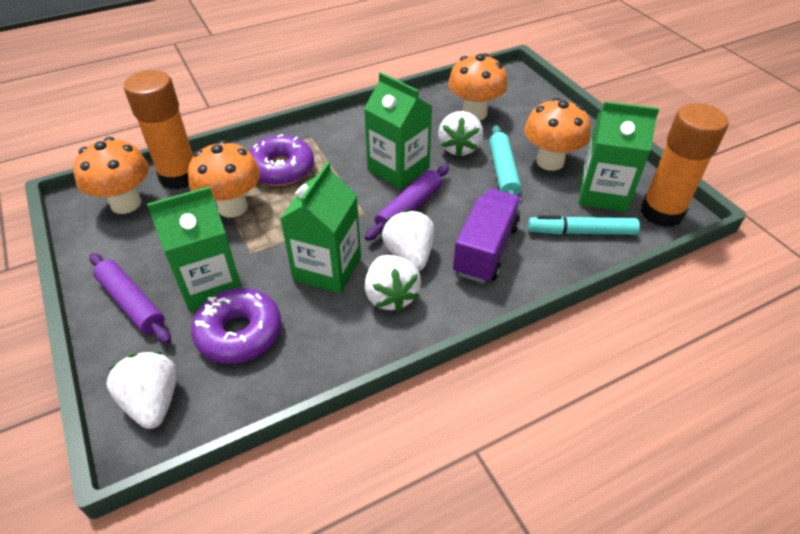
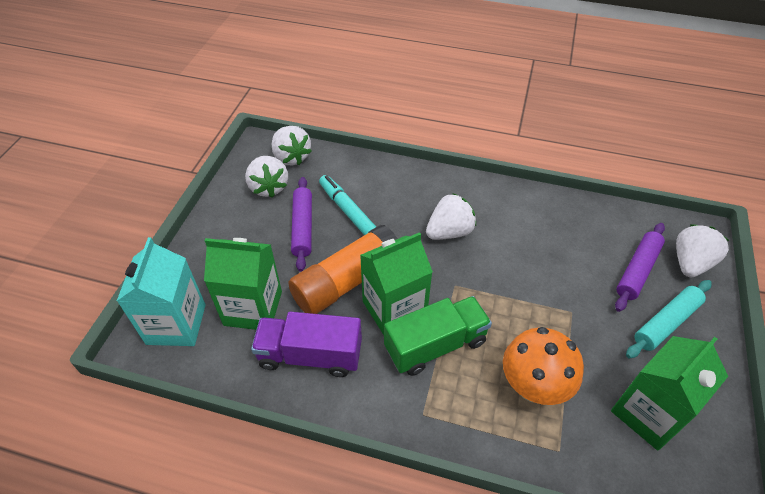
green carton: [147,186,242,312] [280,162,361,294] [364,72,433,189] [579,101,659,212] = 4 -> [204,238,282,330] [360,232,433,335] [611,336,728,451] = 3
green truck: none = 0 -> [384,296,492,376] = 1
orange glue stick: [124,70,193,190] [641,103,729,227] = 2 -> [288,225,398,314] = 1
orange mushroom: [73,137,149,214] [188,140,260,218] [448,53,508,121] [524,98,591,171] = 4 -> [503,327,584,405] = 1
purple donut: [191,288,282,364] [249,134,314,186] = 2 -> none = 0
turquoise carton: none = 0 -> [117,237,206,346] = 1

